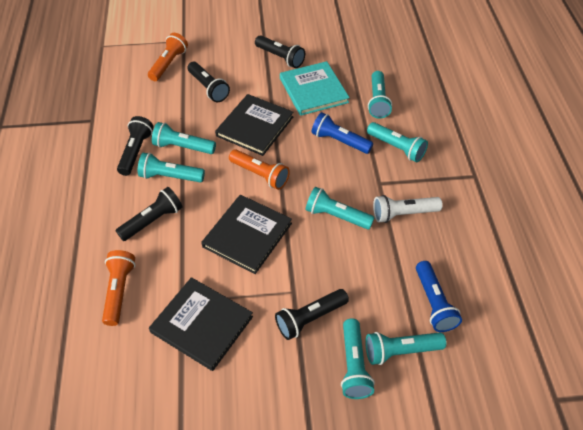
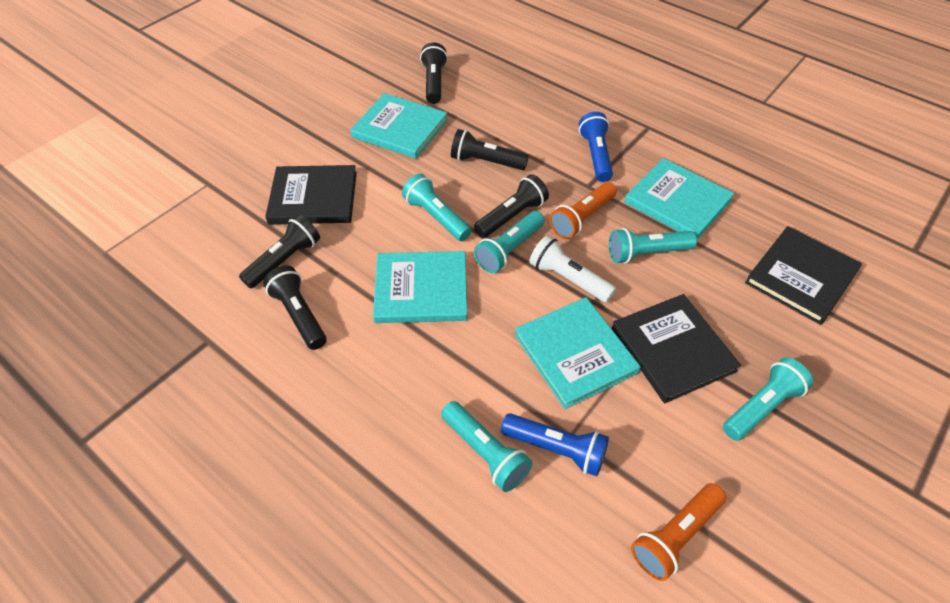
orange flashlight: [102,250,135,326] [148,33,188,81] [229,149,290,190] = 3 -> [549,182,617,239] [631,483,726,581] = 2
turquoise book: [280,61,350,116] = 1 -> [350,93,448,159] [373,251,468,323] [515,297,641,409] [624,158,734,240] = 4
turquoise flashlight: [138,153,205,183] [152,122,216,154] [306,187,375,230] [341,318,375,399] [366,332,446,365] [367,122,428,162] [368,71,392,119] = 7 -> [402,174,472,241] [441,401,533,492] [474,211,545,273] [609,228,697,264] [723,357,813,441] = 5

